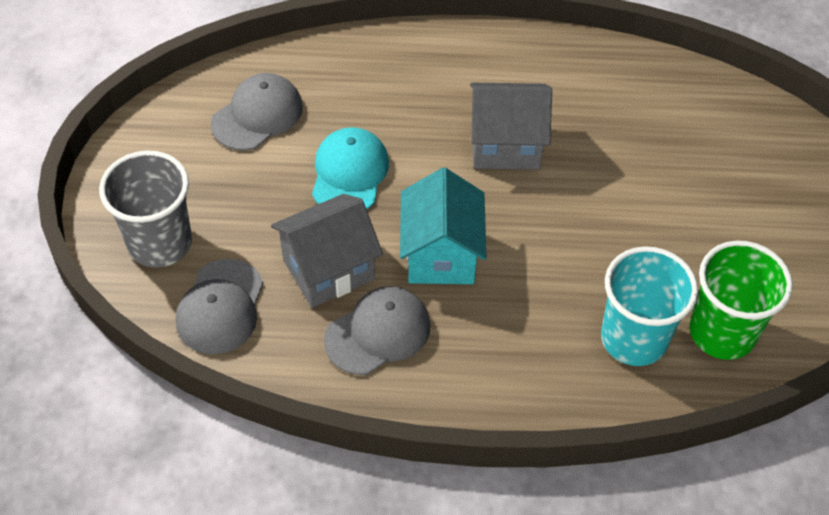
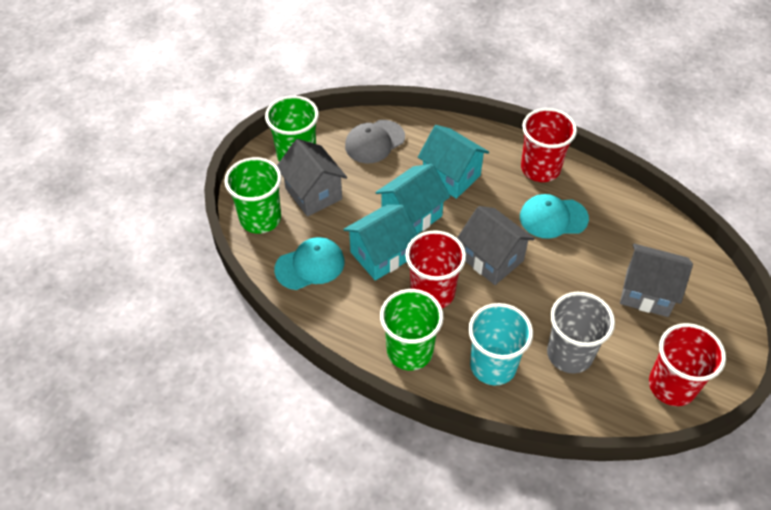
green cup: [689,241,793,360] = 1 -> [224,157,282,234] [265,96,319,162] [380,289,444,371] = 3
grey cap: [176,259,263,354] [211,73,303,151] [324,286,431,375] = 3 -> [345,120,405,163] = 1
grey house: [271,194,383,308] [470,83,552,170] = 2 -> [277,139,347,217] [457,206,535,285] [620,244,693,317] = 3
red cup: none = 0 -> [405,230,466,308] [521,108,577,182] [649,323,726,406] = 3
turquoise cap: [312,127,389,209] = 1 -> [274,237,345,290] [520,194,589,239] = 2
turquoise house: [400,168,486,284] = 1 -> [343,205,417,281] [375,164,450,234] [418,125,489,199] = 3

